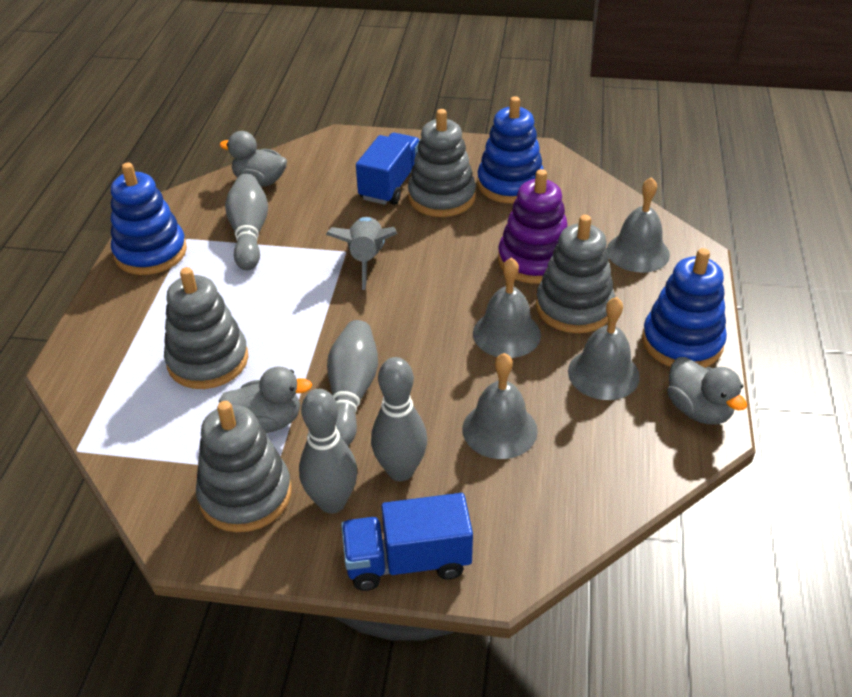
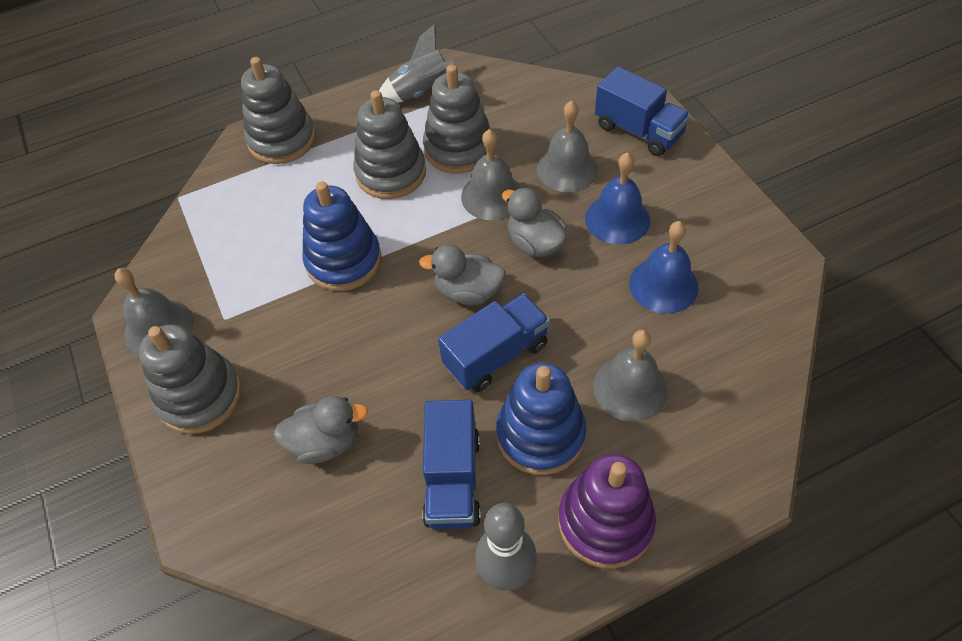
blue bell: none = 0 -> [585,152,650,245] [629,221,699,314] = 2
blue stacking toy: [111,162,187,275] [477,96,544,203] [642,248,727,368] = 3 -> [302,182,382,291] [496,363,586,475] = 2
blue truck: [341,493,473,591] [356,133,420,205] = 2 -> [422,400,481,529] [438,294,550,392] [595,67,690,156] = 3
grey bowling pin: [225,174,268,270] [299,389,357,514] [327,320,378,446] [371,357,427,481] = 4 -> [475,503,537,591] = 1

